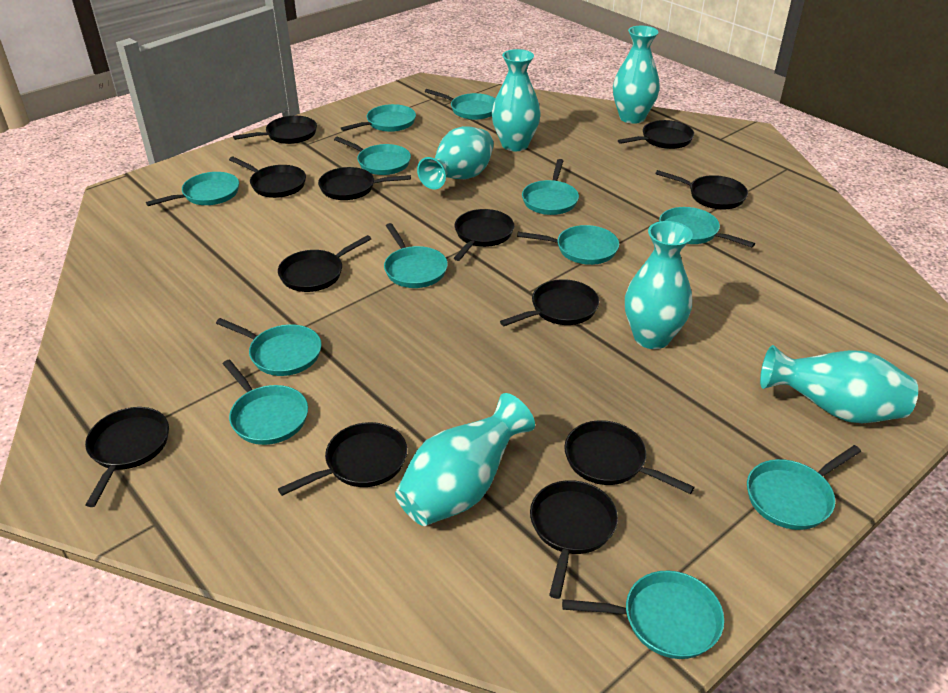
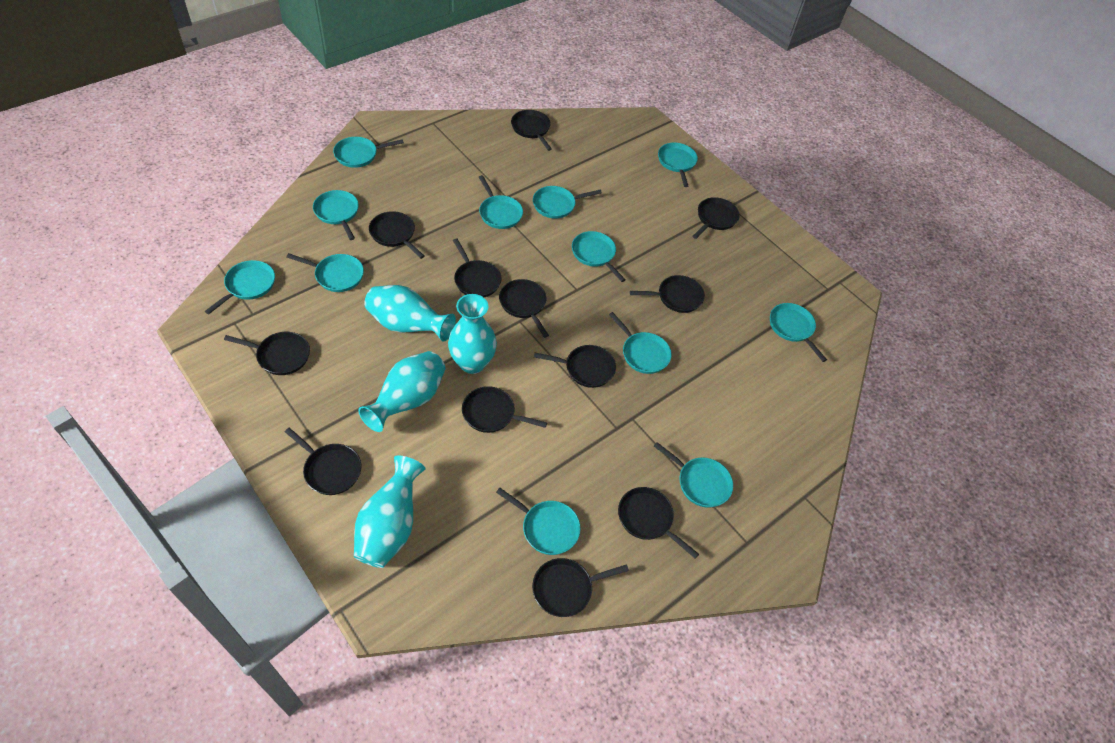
turquoise vase: [395,393,535,526] [417,126,494,189] [492,49,541,151] [613,26,660,124] [625,221,693,349] [760,345,918,423] = 6 -> [354,455,426,568] [358,351,445,432] [364,285,456,342] [448,294,497,374] = 4

